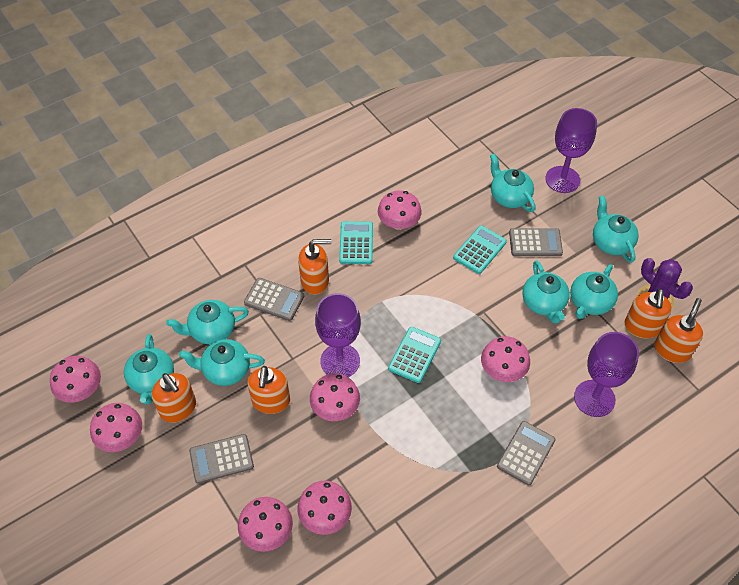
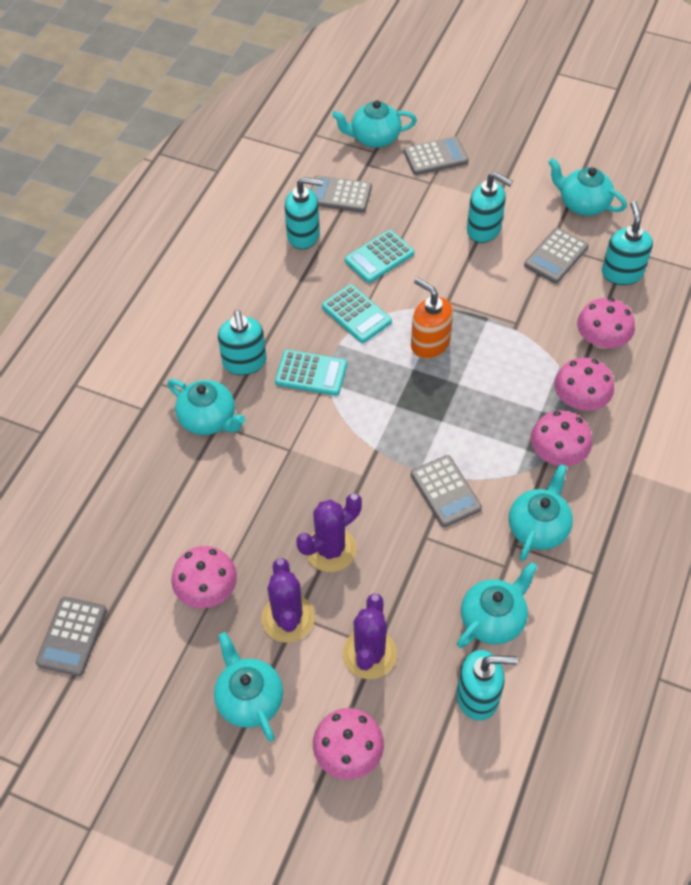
grey calculator: [189,434,254,484] [244,278,304,321] [497,421,555,485] [509,228,563,256] = 4 -> [36,597,107,676] [311,175,372,213] [404,136,468,175] [411,455,482,527] [524,228,589,284] = 5
orange soap dispenser: [152,373,196,423] [248,366,290,414] [298,239,331,294] [625,289,672,338] [655,298,703,363] = 5 -> [411,278,453,359] = 1
pink mushroom: [50,356,101,403] [90,403,142,452] [238,497,293,552] [297,481,352,535] [310,373,360,421] [378,190,422,230] [481,336,530,382] = 7 -> [171,546,237,608] [313,708,384,780] [531,410,592,466] [554,358,614,411] [577,298,635,349] = 5
purple cactus: [637,258,693,309] = 1 -> [262,558,315,643] [296,493,362,572] [343,594,397,679] = 3
purple goblet: [315,293,361,377] [545,108,597,193] [574,332,639,417] = 3 -> none = 0
turquoise soap dispenser: none = 0 -> [218,310,266,375] [285,177,323,249] [456,650,517,721] [467,172,513,243] [602,201,653,285] = 5
turquoise teapot: [124,334,174,404] [166,300,249,344] [179,339,265,386] [490,153,536,212] [522,260,570,323] [570,264,618,319] [593,196,638,263] = 7 -> [167,379,245,435] [214,632,283,741] [332,100,417,148] [457,562,538,648] [509,464,573,561] [548,158,627,216] = 6

